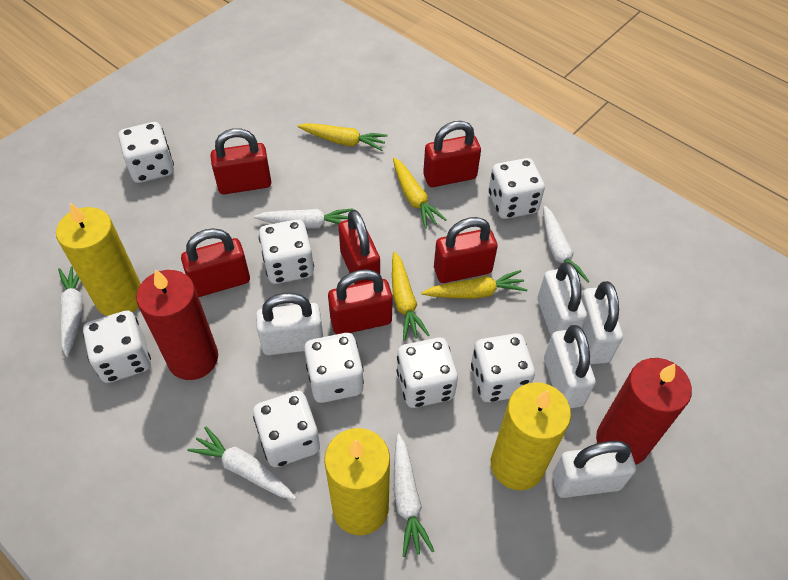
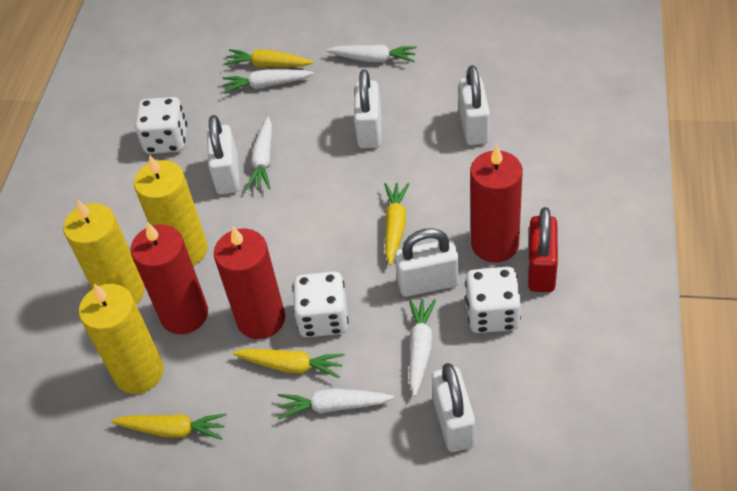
red candle: [136,269,218,380] [596,358,692,465] = 2 -> [130,222,208,334] [214,226,285,339] [470,145,523,263] = 3
red padlock: [181,228,250,297] [210,128,271,194] [328,269,393,334] [338,210,380,284] [423,121,481,187] [434,217,498,283] = 6 -> [528,207,558,292] = 1
white dice: [83,311,151,383] [118,122,174,183] [253,391,320,467] [259,219,314,284] [304,333,364,403] [396,337,458,408] [471,333,535,402] [489,158,545,219] = 8 -> [135,97,187,154] [293,271,348,337] [465,267,521,333] = 3

